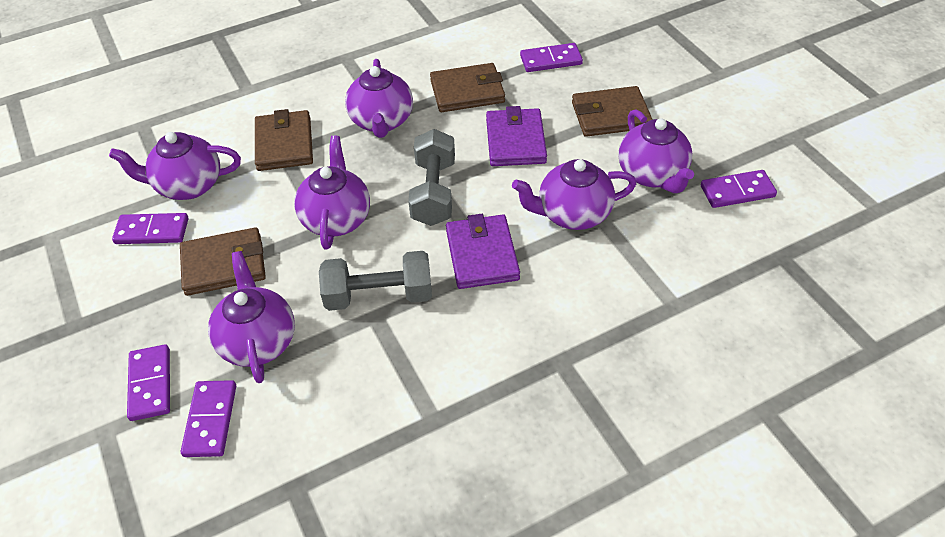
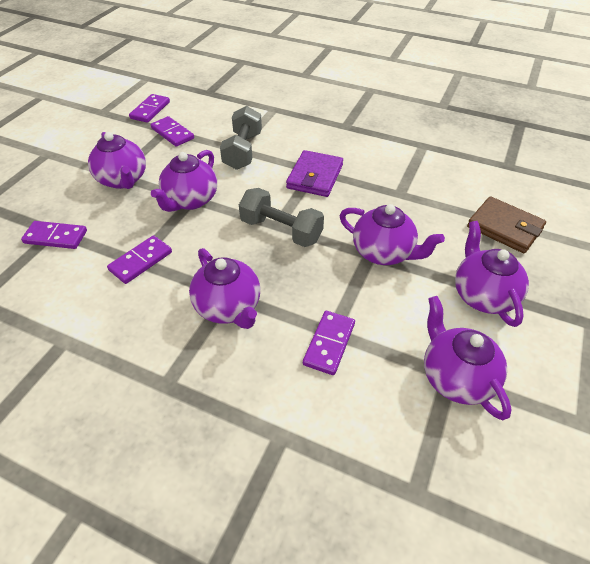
brown wallet: [180,227,266,296] [255,109,313,171] [430,63,505,112] [572,86,653,137] = 4 -> [467,196,546,253] = 1
purple wallet: [446,214,520,289] [486,106,547,166] = 2 -> [286,150,343,197] = 1

